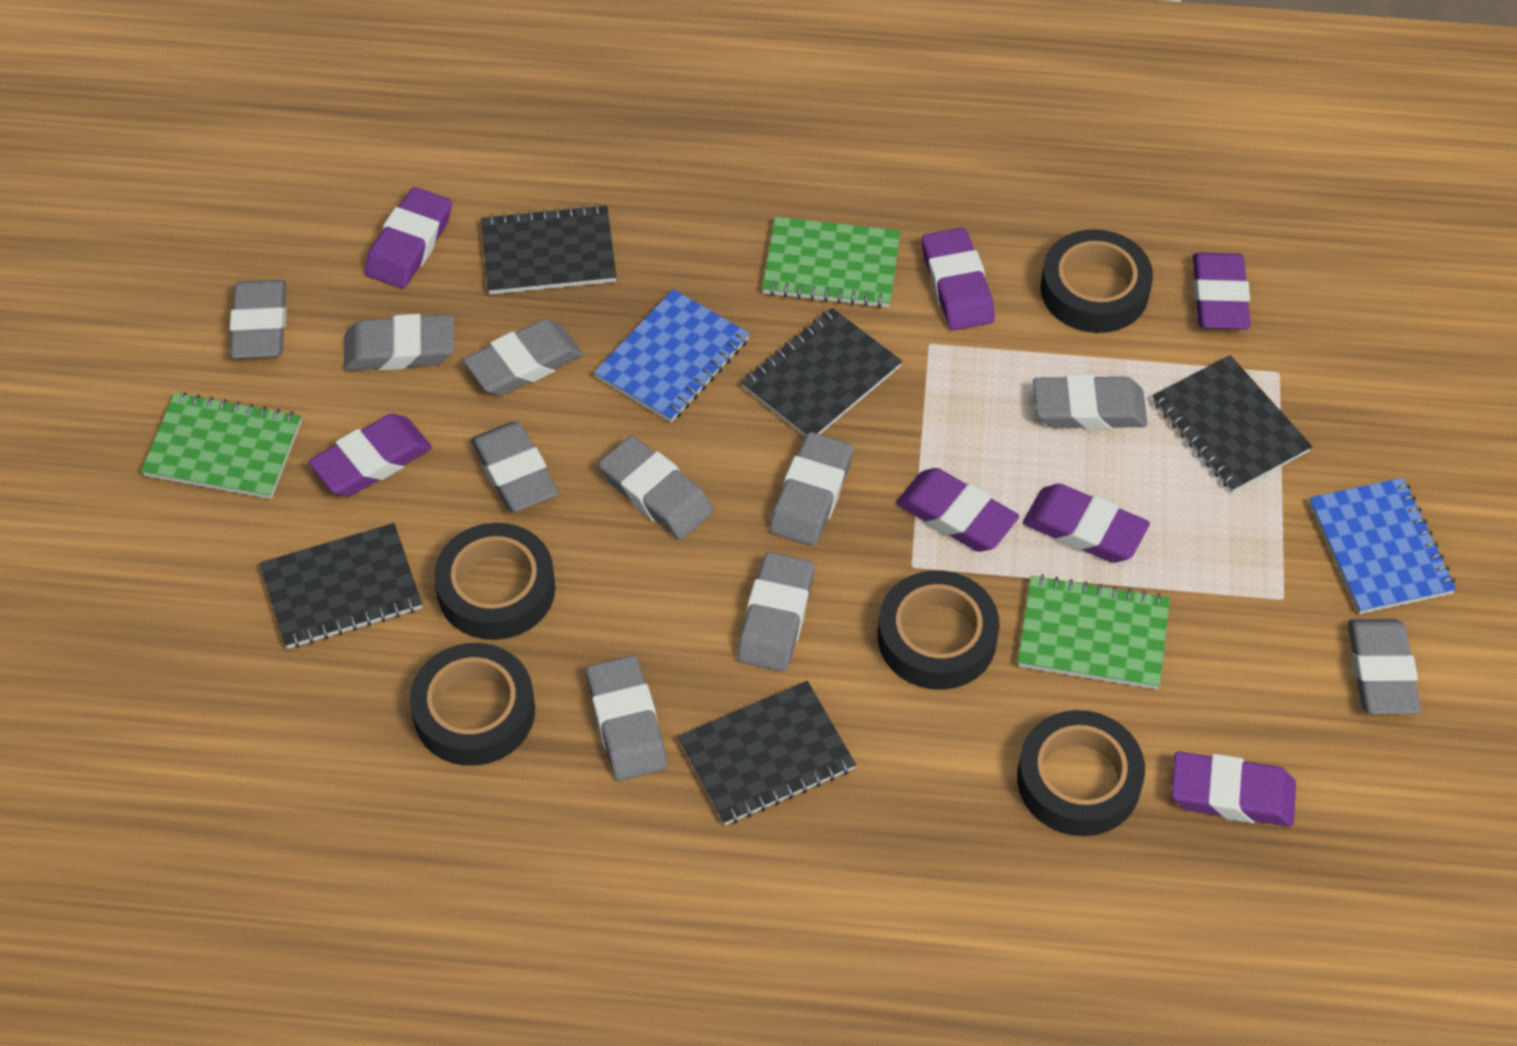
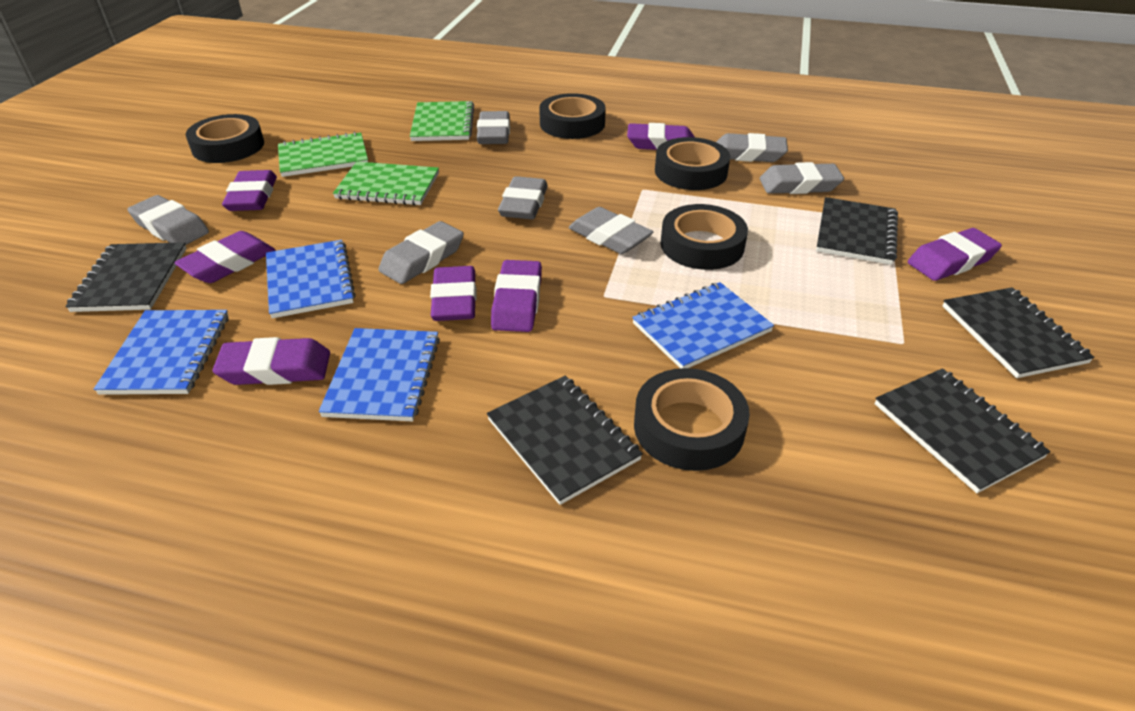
blue notebook: [594,289,750,423] [1309,478,1456,614] = 2 -> [94,310,229,395] [266,240,356,318] [319,328,440,421] [632,282,774,369] = 4
grey eraser: [229,280,287,359] [344,314,454,371] [463,319,583,396] [471,421,558,512] [586,656,667,781] [599,436,714,540] [737,552,815,672] [769,432,854,546] [1033,374,1148,430] [1347,619,1421,714] = 10 -> [127,195,209,245] [378,221,464,284] [477,111,510,144] [498,176,548,220] [569,207,653,254] [716,133,788,162] [760,162,844,194] = 7

